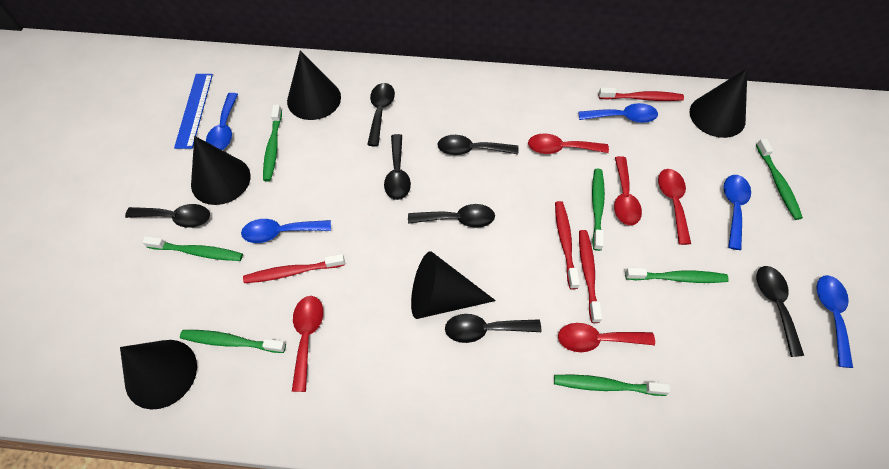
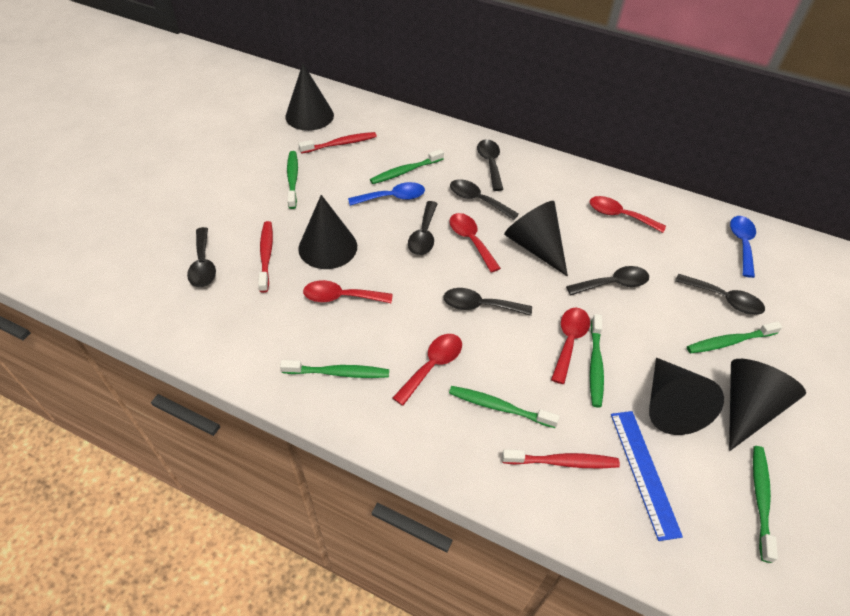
blue spoon: [206,93,238,150] [241,219,331,243] [578,103,658,123] [724,175,751,250] [817,275,853,368] = 5 -> [348,182,425,206] [730,216,756,278] = 2
red toothbrush: [243,254,345,283] [555,201,580,289] [579,230,602,323] [599,87,684,101] = 4 -> [258,221,273,293] [298,132,377,154] [502,449,620,468] = 3

